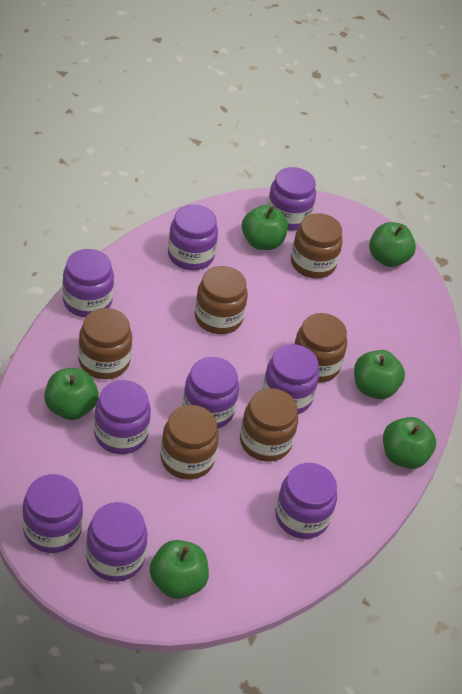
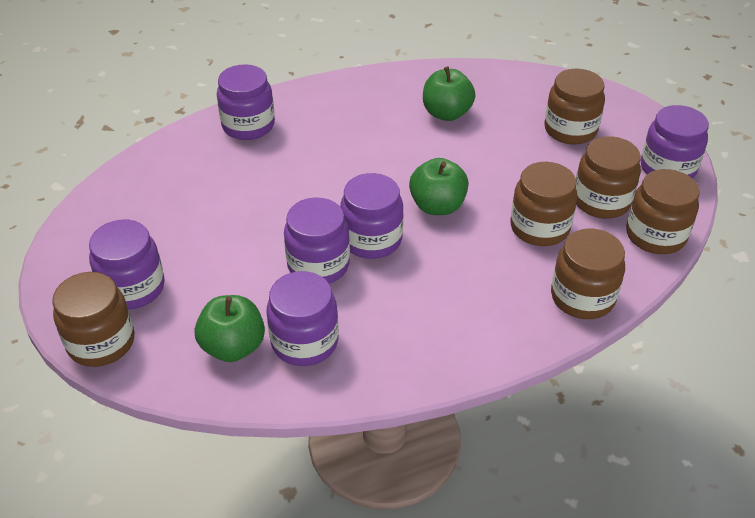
green apple: [44,368,99,420] [150,540,209,599] [242,205,288,250] [354,350,405,399] [369,222,416,267] [383,417,436,469] = 6 -> [195,295,265,362] [409,158,469,215] [423,67,475,121] = 3
purple jar: [22,474,83,553] [62,249,114,317] [86,502,148,582] [94,380,151,454] [168,205,218,270] [183,357,239,429] [262,344,319,414] [267,167,316,230] [275,463,337,539] = 9 -> [89,220,165,309] [217,64,275,140] [267,271,339,366] [284,197,350,284] [340,173,403,259] [641,105,709,179] = 6

